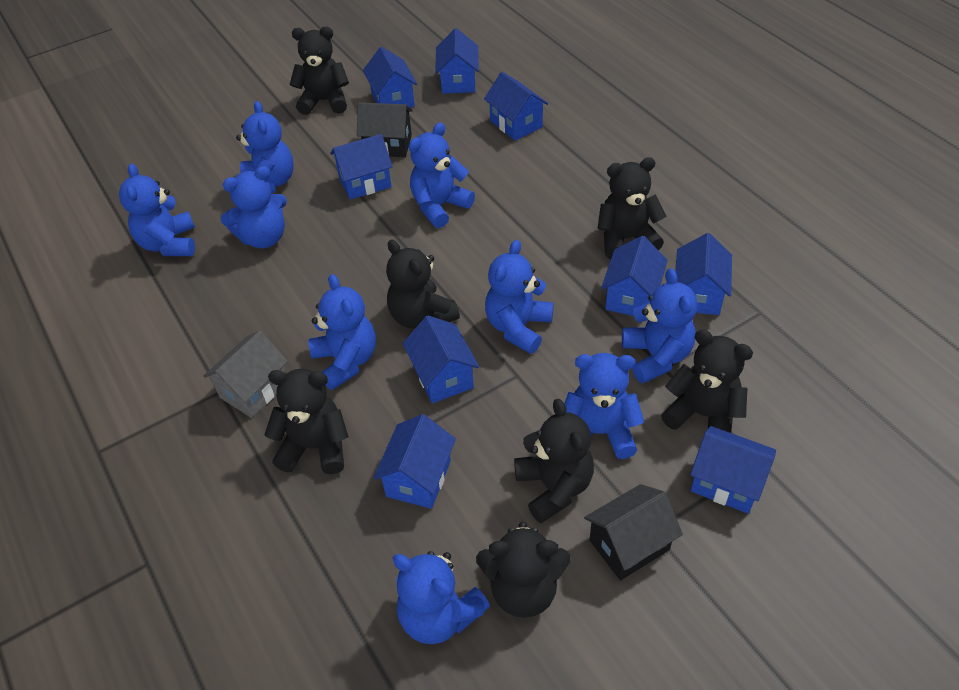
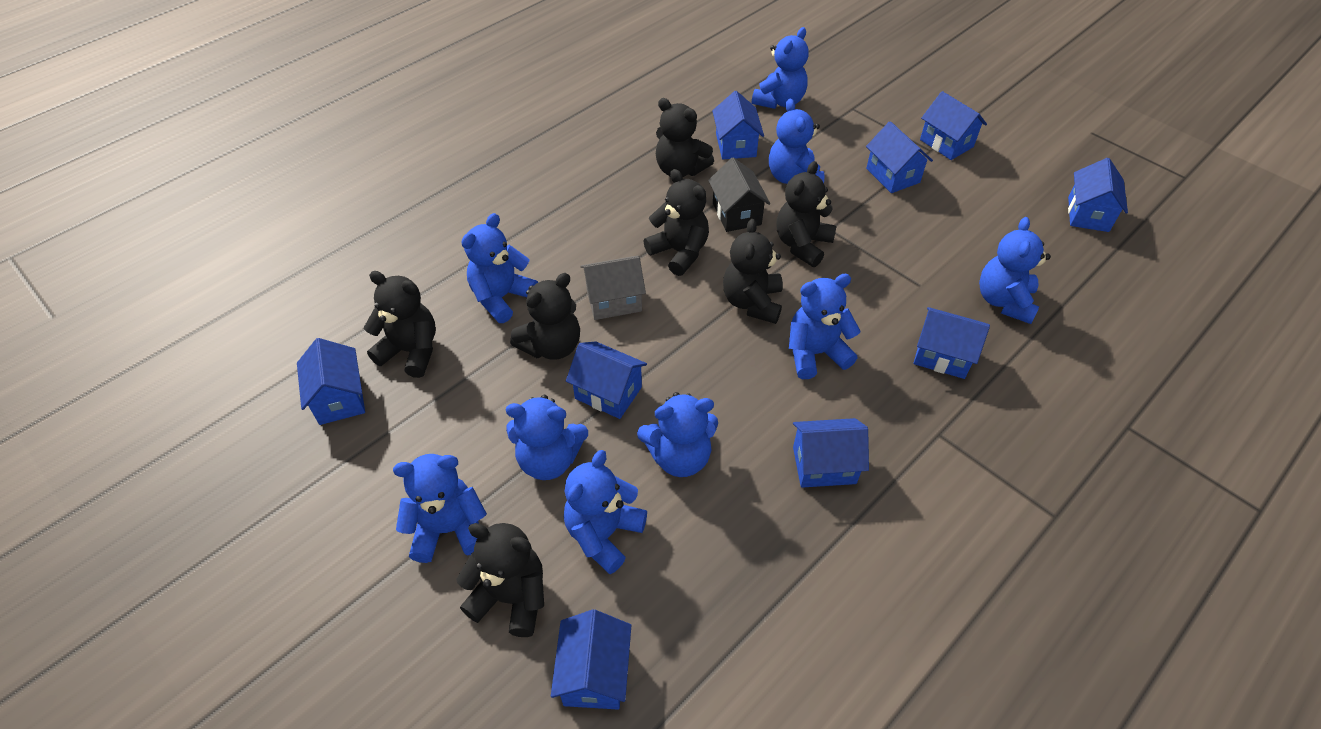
black house: [357,102,413,157] [584,484,683,580] = 2 -> [708,157,770,232] = 1

